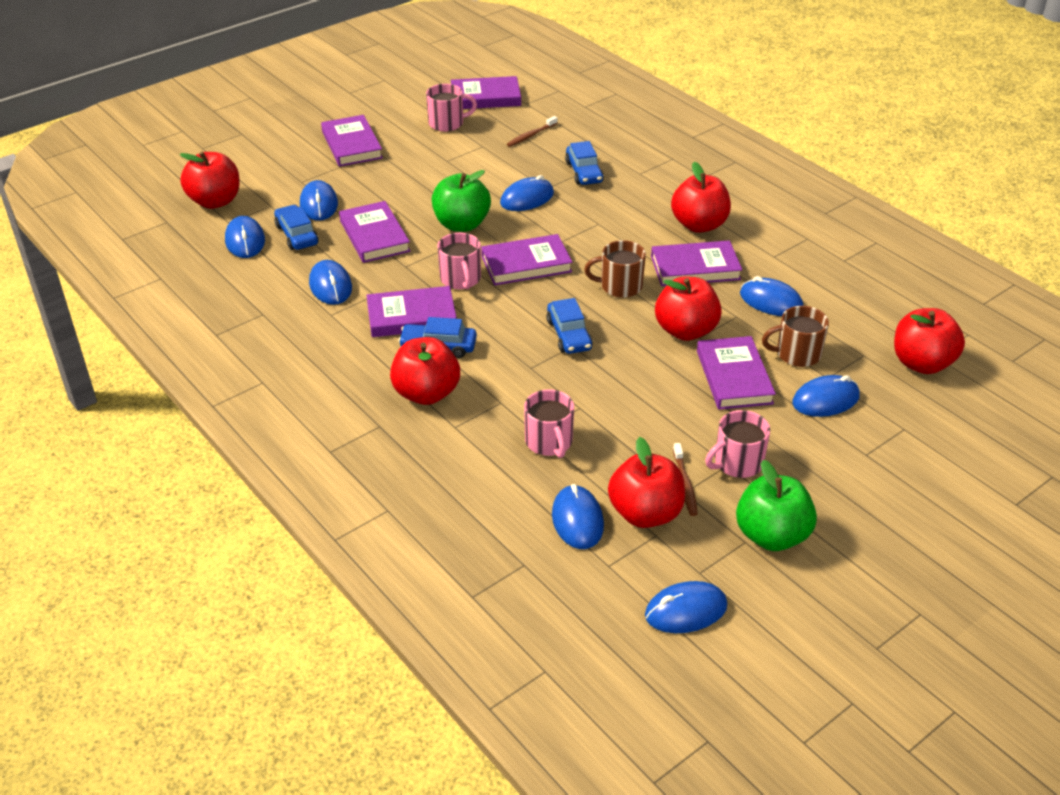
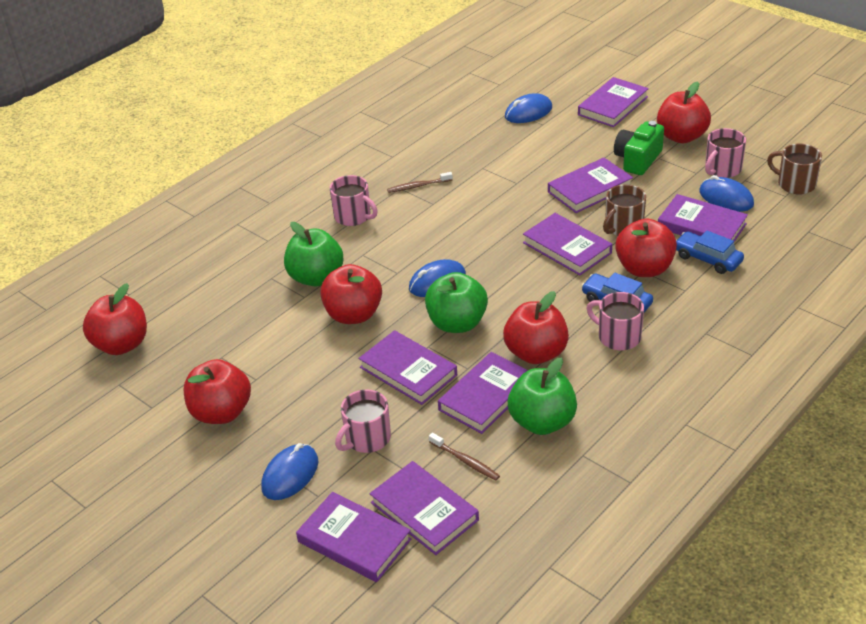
blue car: [274,205,318,250] [398,317,477,358] [546,298,593,354] [565,141,604,185] = 4 -> [581,272,653,312] [676,231,744,274] = 2
blue mouse: [225,216,265,258] [300,180,338,221] [309,260,352,305] [500,175,554,211] [552,484,604,549] [645,581,727,633] [740,276,803,316] [792,375,860,417] = 8 -> [261,443,318,500] [409,259,466,297] [505,93,552,123] [699,175,754,212] = 4
green apple: [432,170,491,232] [736,460,817,551] = 2 -> [284,222,344,287] [425,272,488,333] [508,357,577,435] = 3
green camera: none = 0 -> [614,121,664,175] = 1
purple book: [321,115,383,167] [339,201,410,263] [367,286,457,337] [451,76,521,109] [481,234,572,285] [651,240,742,286] [697,336,776,410] = 7 -> [296,492,411,582] [359,330,457,405] [369,461,479,555] [438,352,528,434] [523,213,612,276] [548,158,633,213] [578,77,649,127] [658,194,748,242] = 8

